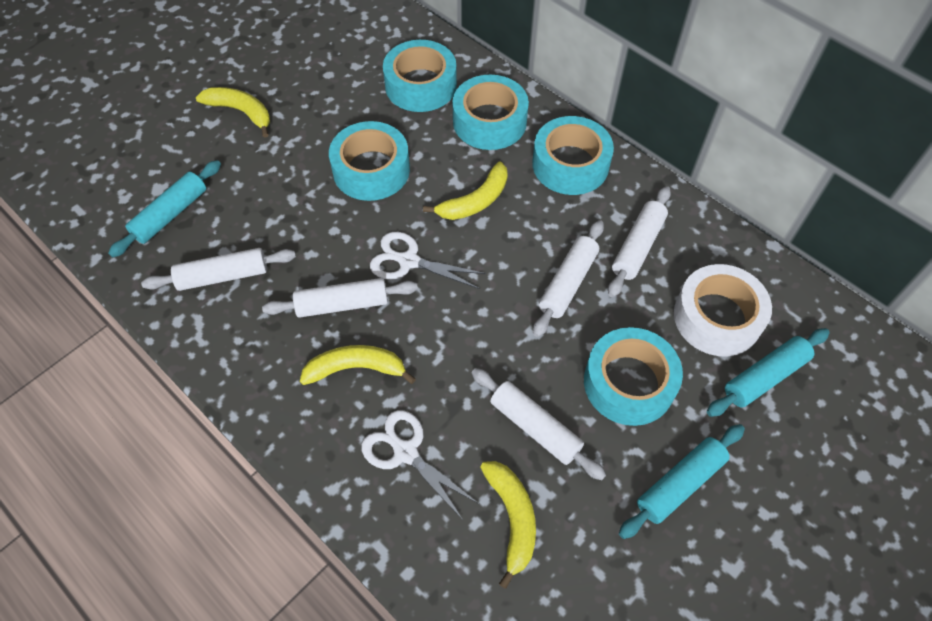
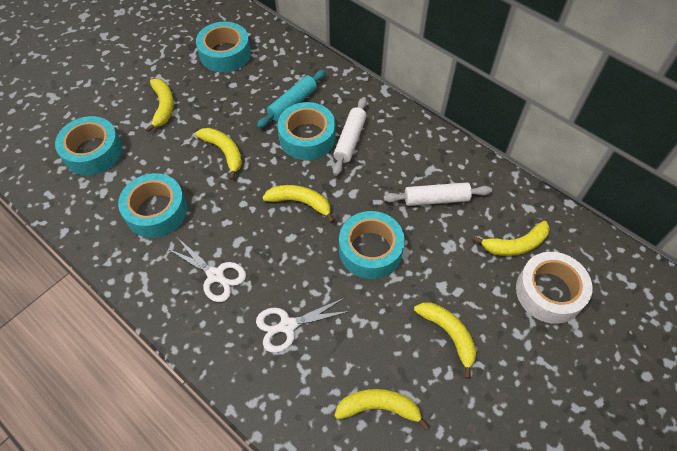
turquoise rolling pin: [108,160,221,258] [619,424,745,539] [707,328,830,417] = 3 -> [257,70,326,128] = 1
white rolling pin: [141,248,296,291] [262,278,418,318] [471,368,606,480] [533,220,604,337] [608,186,671,297] = 5 -> [333,97,367,176] [384,182,492,206] = 2
yellow banana: [196,87,270,138] [300,345,416,385] [423,161,508,220] [480,461,536,589] = 4 -> [146,79,174,132] [195,128,242,180] [262,185,335,223] [334,389,430,431] [414,302,476,379] [473,221,550,256] = 6

